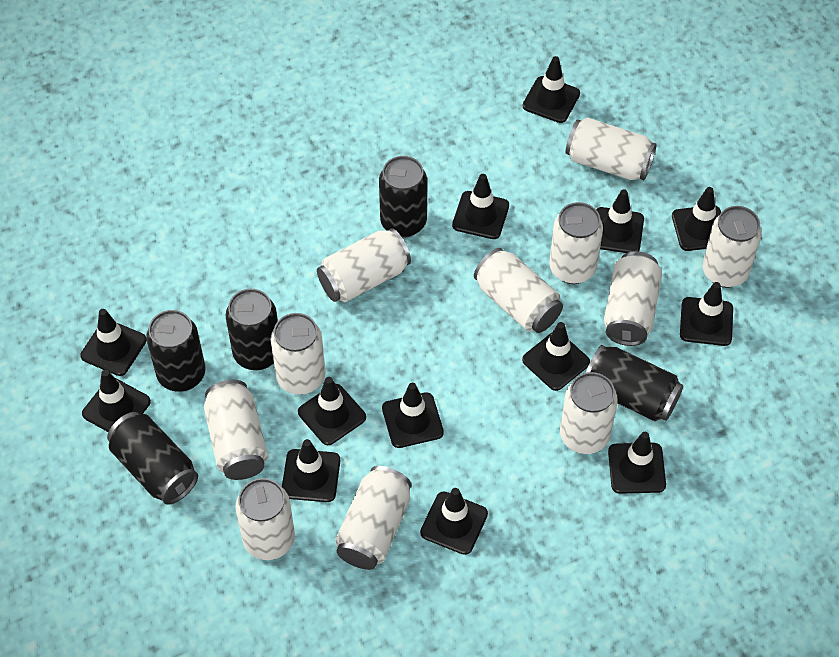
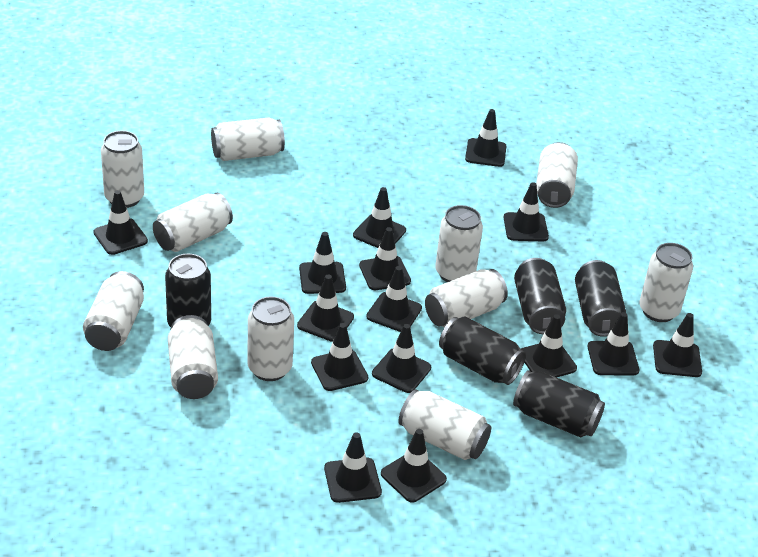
black traffic cone: [80,309,147,376] [82,370,151,432] [282,439,340,502] [298,377,366,445] [382,383,444,448] [420,488,488,555] [452,174,509,239] [522,322,590,391] [523,56,580,123] [596,189,644,253] [608,432,666,494] [672,187,721,251] [680,282,733,346] = 13 -> [93,190,148,255] [297,275,354,342] [299,232,346,294] [311,323,368,391] [324,432,382,503] [353,187,406,248] [359,227,411,290] [366,266,422,332] [372,324,431,393] [381,429,447,503] [465,109,506,167] [504,182,549,241] [521,314,577,378] [588,312,639,375] [653,313,702,377] = 15

